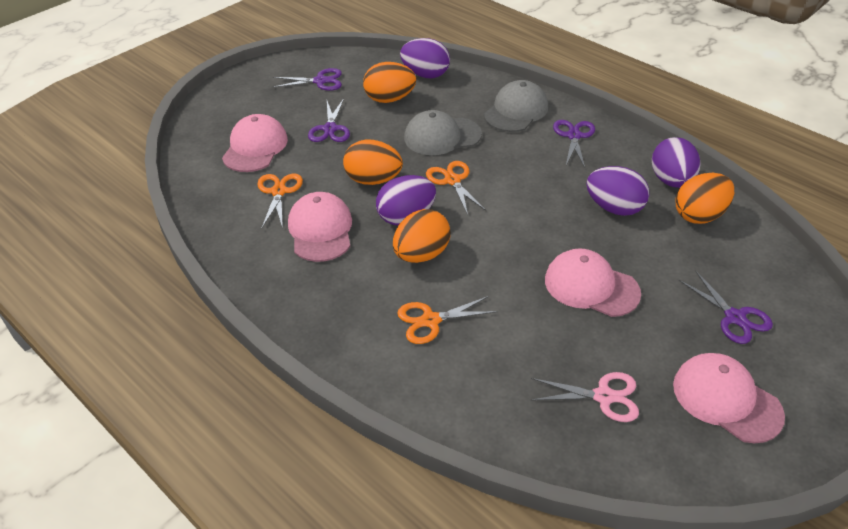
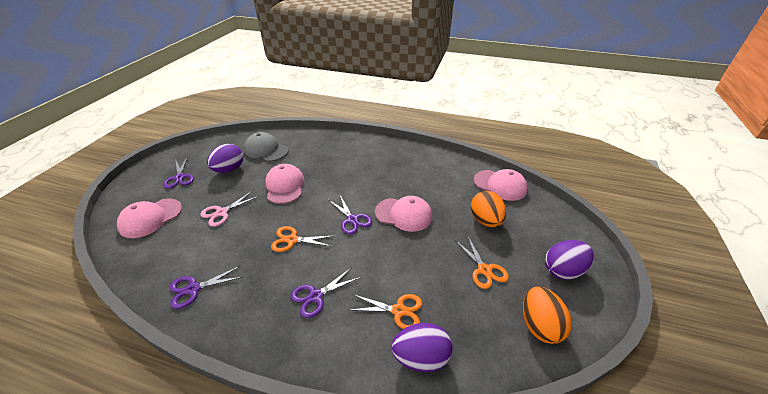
grey cap: [404,110,482,155] [484,80,548,132] = 2 -> [244,132,289,162] = 1
orange egg: [343,139,403,185] [363,62,416,103] [393,209,451,263] [676,173,734,224] = 4 -> [471,191,506,227] [523,286,572,344] = 2
purple egg: [376,175,436,225] [400,38,450,78] [586,166,649,216] [652,137,700,188] = 4 -> [207,144,243,173] [391,323,453,372] [545,240,594,280] = 3

